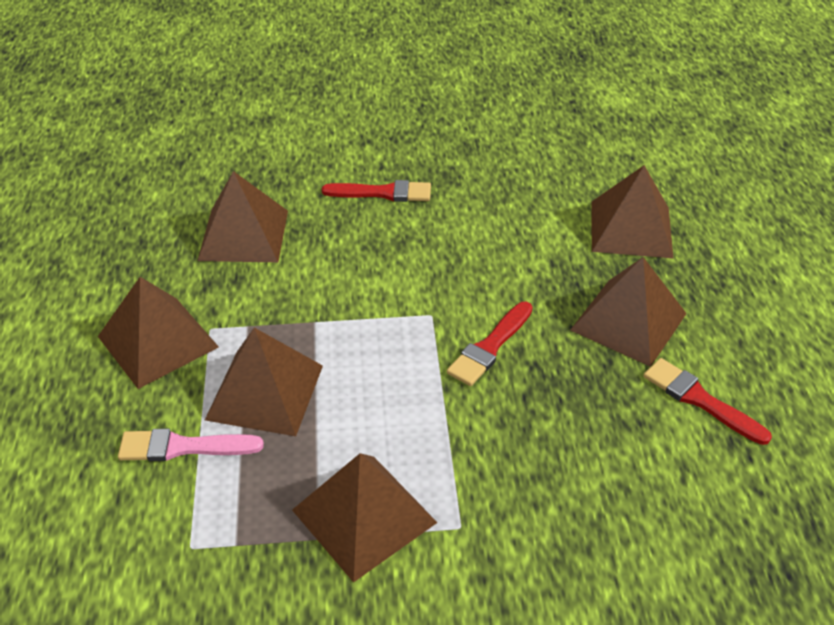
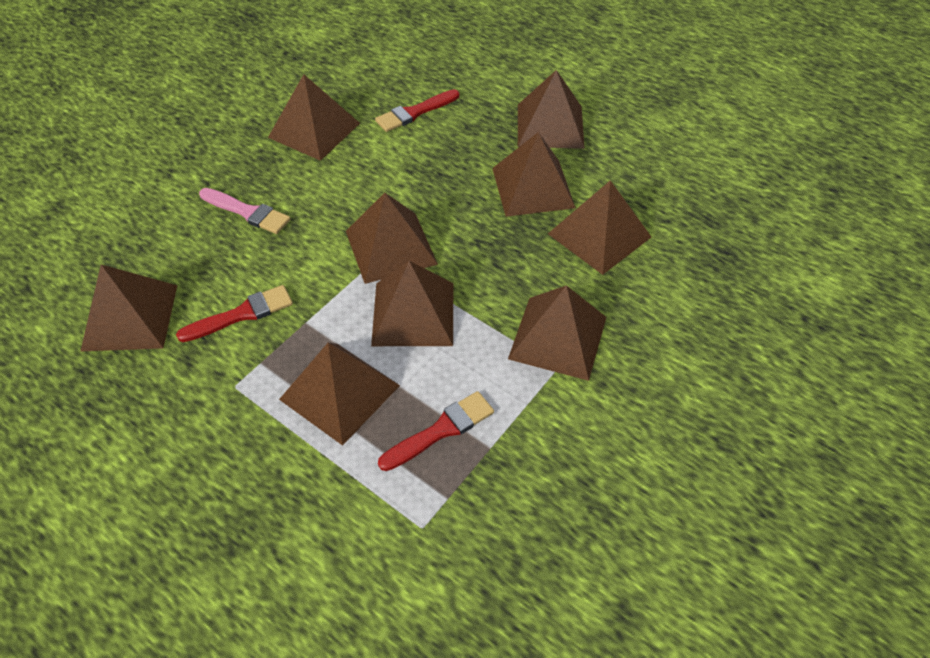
brown pyramid: [98,277,219,389] [197,171,288,262] [205,328,323,436] [292,453,438,583] [570,257,687,367] [591,165,673,258] = 6 -> [80,264,177,352] [268,74,360,161] [279,342,400,446] [346,193,438,284] [371,261,453,346] [492,132,576,217] [508,285,606,381] [518,70,585,149] [548,180,651,275] = 9

